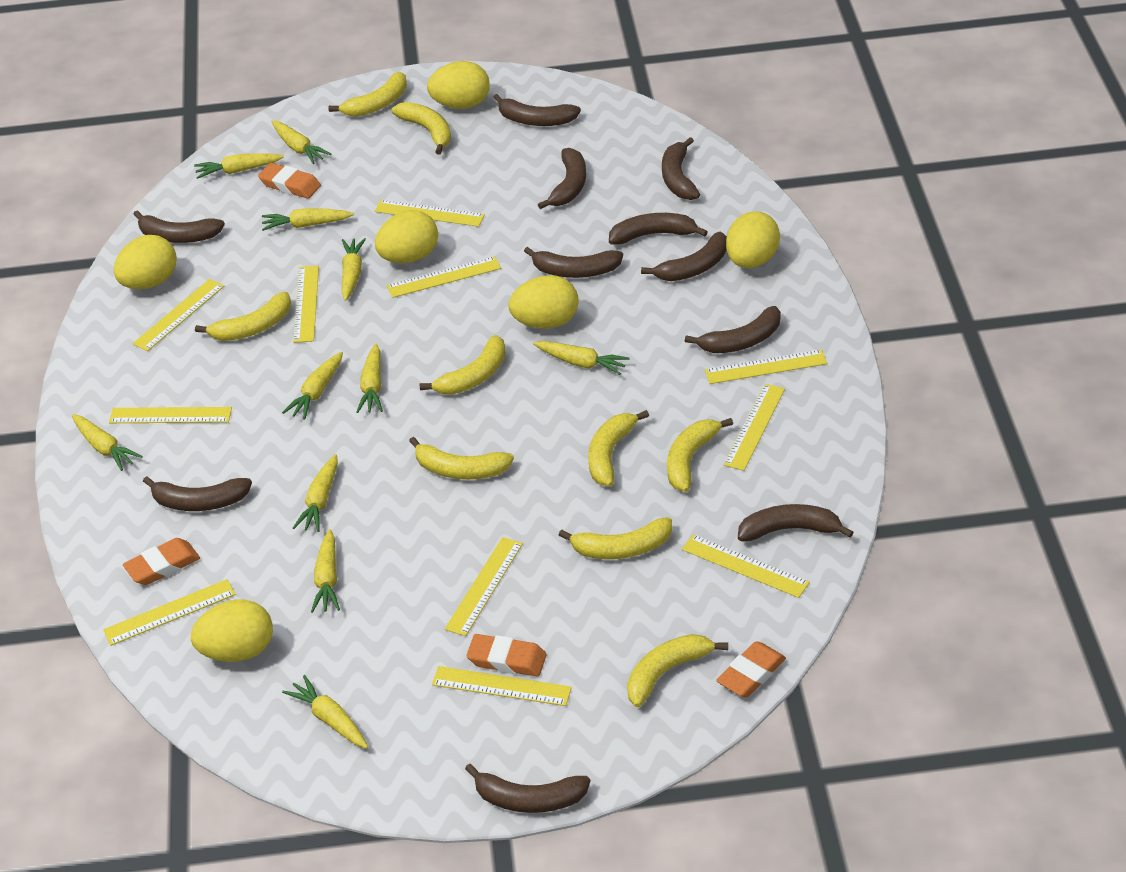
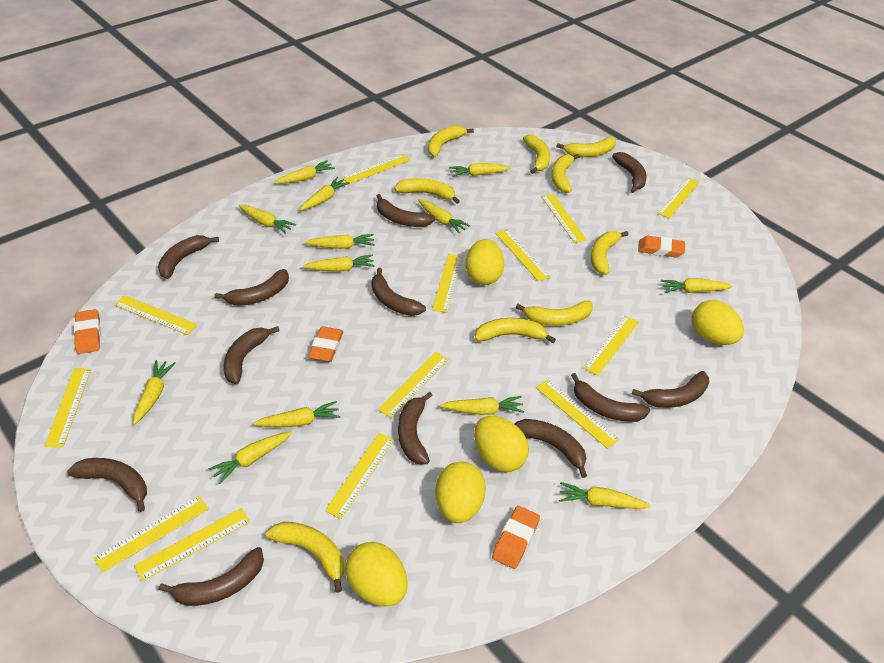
brown banana: [134,210,225,243] [143,476,252,511] [465,764,590,813] [493,94,581,126] [524,247,623,278] [538,148,586,209] [609,213,708,245] [641,232,727,281] [662,137,700,200] [685,306,781,353] [738,504,854,541] = 11 -> [67,458,147,512] [158,235,219,279] [158,547,264,606] [215,269,289,306] [224,326,279,384] [371,268,426,316] [377,194,435,227] [398,392,433,464] [515,419,587,478] [571,373,650,422] [612,152,647,193] [632,371,709,408] = 12
yellow carrot: [72,414,143,471] [194,153,284,179] [262,208,354,231] [271,120,331,164] [282,352,343,420] [282,675,368,749] [293,454,338,532] [311,529,340,613] [342,238,366,301] [356,343,383,413] [533,341,629,375] = 11 -> [133,360,176,425] [208,432,292,484] [239,205,296,234] [253,401,341,427] [274,160,335,184] [299,177,350,211] [302,255,375,272] [305,234,375,249] [418,199,471,233] [440,396,524,415] [449,163,511,177] [559,482,651,509] [661,278,733,293] = 13
yellow egg: [114,235,177,289] [191,599,273,662] [375,210,438,263] [427,61,490,109] [508,275,579,329] [726,211,780,268] = 6 -> [345,542,408,607] [435,462,486,523] [466,239,504,285] [474,416,529,472] [692,300,744,345] = 5
yellow ruler: [103,579,236,646] [109,407,232,423] [133,279,224,351] [293,266,319,343] [375,199,485,227] [387,256,501,298] [432,666,572,706] [445,537,523,636] [682,534,810,598] [705,349,827,384] [723,384,785,471] = 11 -> [44,368,91,447] [94,496,209,573] [114,295,197,335] [134,508,250,581] [325,433,395,519] [342,154,410,184] [378,352,449,418] [432,254,463,313] [495,229,551,282] [536,379,620,449] [541,194,587,243] [583,316,639,376] [657,177,700,218] = 13

